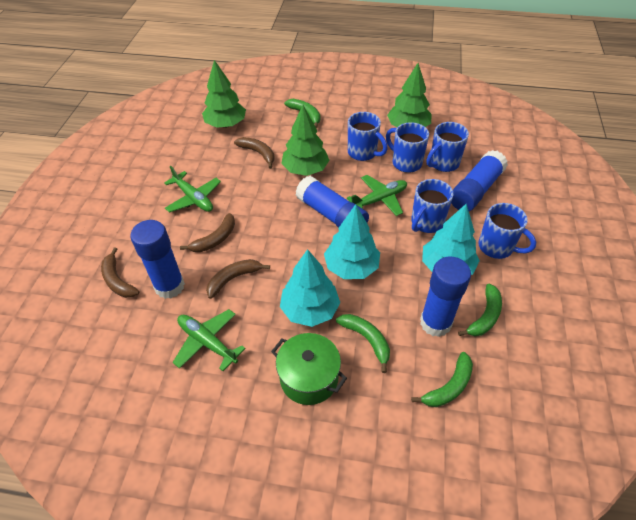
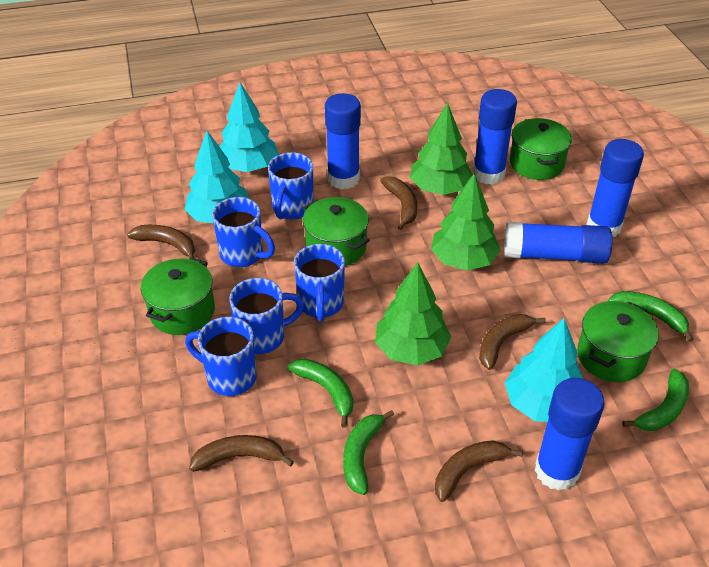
blue glue stick: [130,220,185,299] [295,176,369,228] [420,257,471,337] [451,150,508,211] = 4 -> [325,93,361,189] [473,89,517,185] [504,222,612,263] [535,378,605,491] [587,139,644,237] = 5
brown banana: [101,247,139,298] [180,213,235,252] [206,259,270,299] [234,137,275,169] = 4 -> [127,225,195,258] [189,435,294,472] [380,176,417,230] [435,440,523,502] [479,314,546,370] = 5
green plane: [164,166,221,213] [172,309,246,371] [347,175,407,216] = 3 -> none = 0
green pot: [271,333,347,405] = 1 -> [141,257,215,335] [303,197,370,266] [509,118,572,180] [577,301,659,382] = 4

